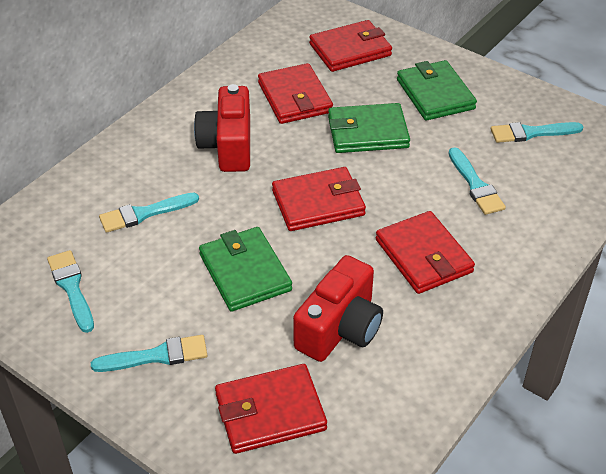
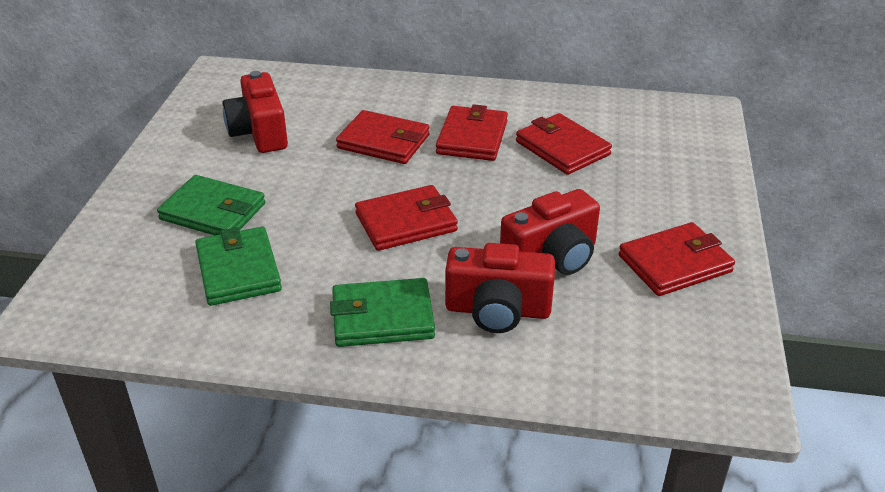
red camera: [194,84,250,172] [293,255,383,362] = 2 -> [223,71,288,153] [445,243,555,333] [500,189,600,275] = 3
turquoise brush: [47,250,94,333] [91,335,208,372] [99,193,199,233] [449,147,506,215] [491,122,583,143] = 5 -> none = 0

